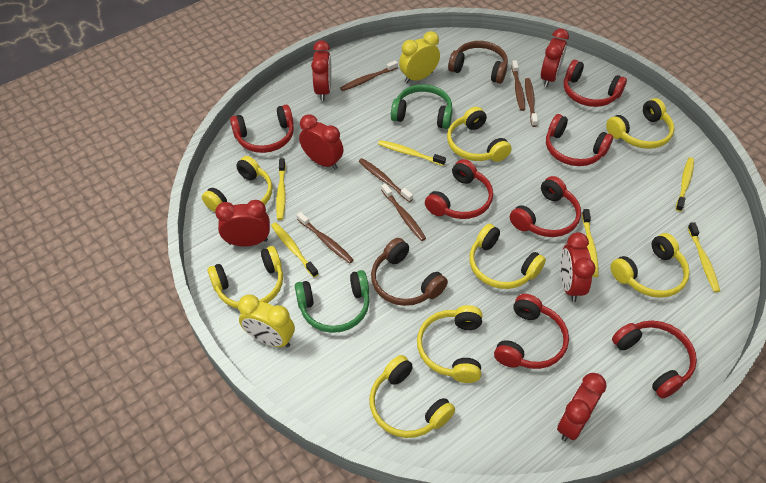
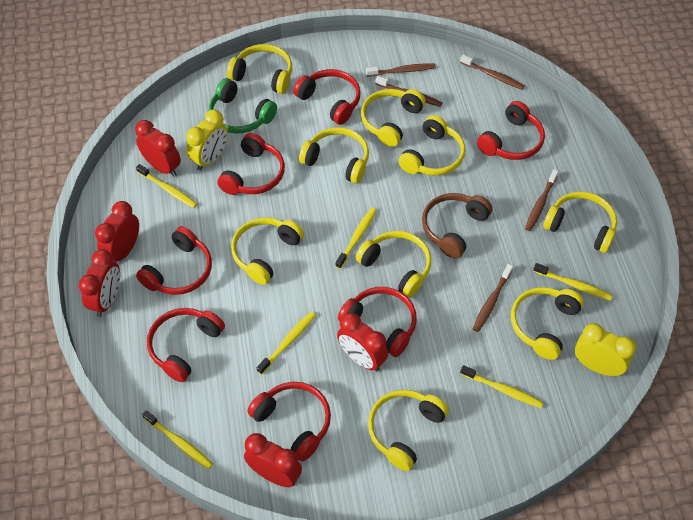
brown headphones: [371,238,448,306] [448,41,508,84] = 2 -> [422,193,493,259] = 1
brown toothbrush: [297,212,354,264] [340,60,398,91] [358,158,413,202] [381,183,426,241] [511,60,525,111] [525,78,538,127] = 6 -> [366,63,436,77] [375,76,443,107] [460,54,525,90] [473,264,513,332] [525,169,558,231] = 5
green headphones: [295,270,369,333] [391,84,453,129] = 2 -> [209,78,277,134] = 1
red clock: [215,200,270,246] [299,114,343,170] [311,40,332,101] [541,28,569,87] [557,373,606,441] [560,232,595,302] = 6 -> [79,249,120,317] [95,201,139,262] [135,120,181,177] [244,433,302,487] [337,313,388,372] = 5
yellow headphones: [202,156,272,212] [207,246,283,309] [369,355,455,438] [417,305,482,383] [447,107,511,162] [469,224,546,289] [606,98,674,149] [610,233,690,298] = 8 -> [227,44,292,94] [231,217,304,285] [299,127,369,184] [355,231,431,298] [361,89,426,147] [368,390,449,471] [398,115,465,176] [511,287,584,360] [543,191,617,253] = 9

